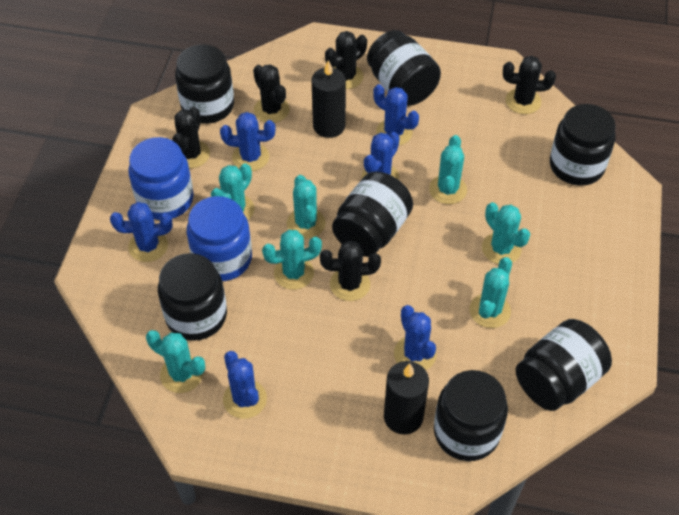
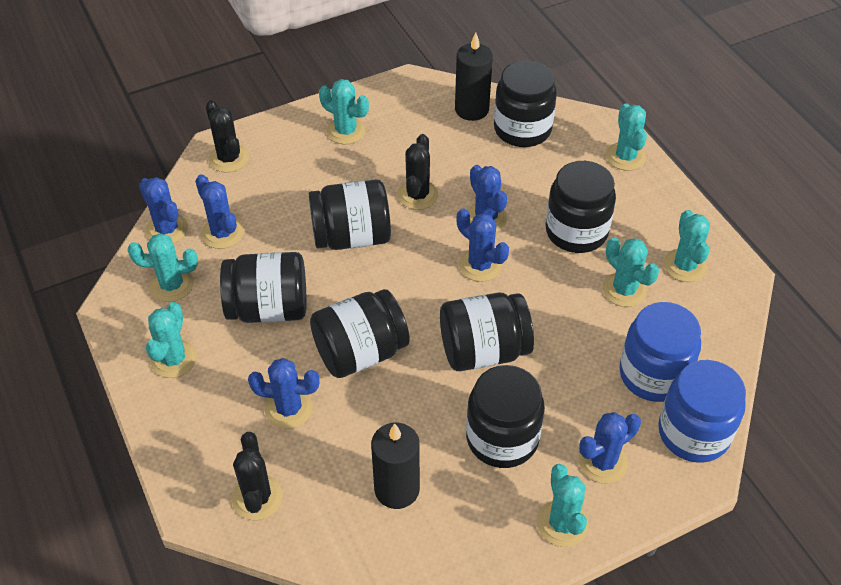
black cactus: [172,107,210,169] [253,64,290,123] [320,241,381,301] [325,31,367,89] [503,56,556,114] = 5 -> [206,100,249,173] [232,432,283,520] [397,134,438,210] = 3

